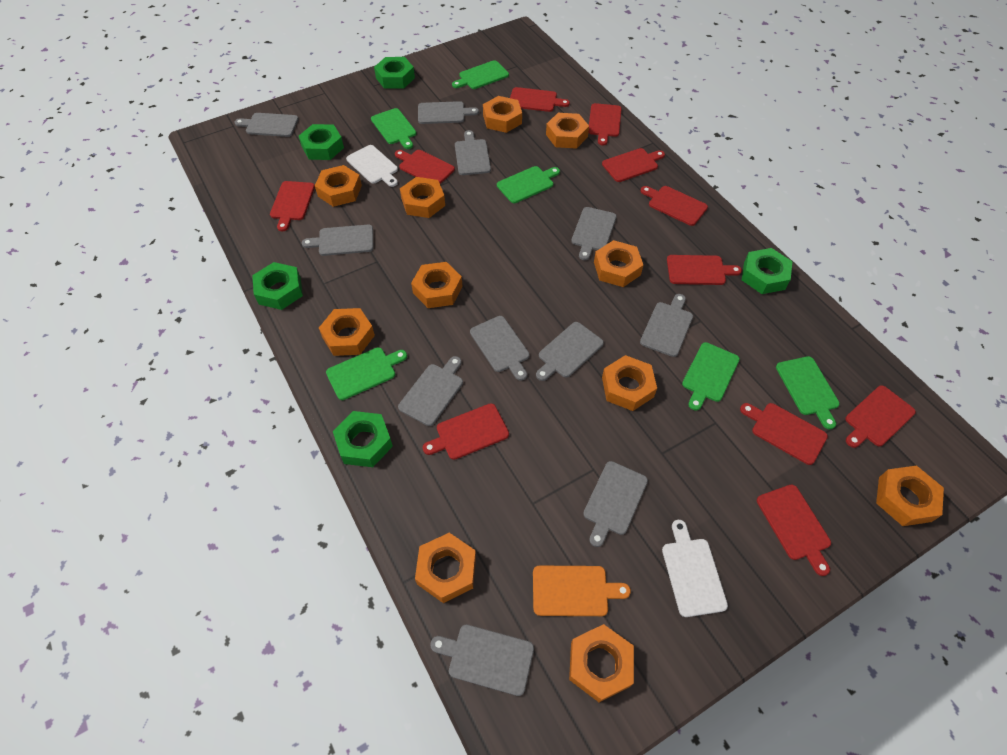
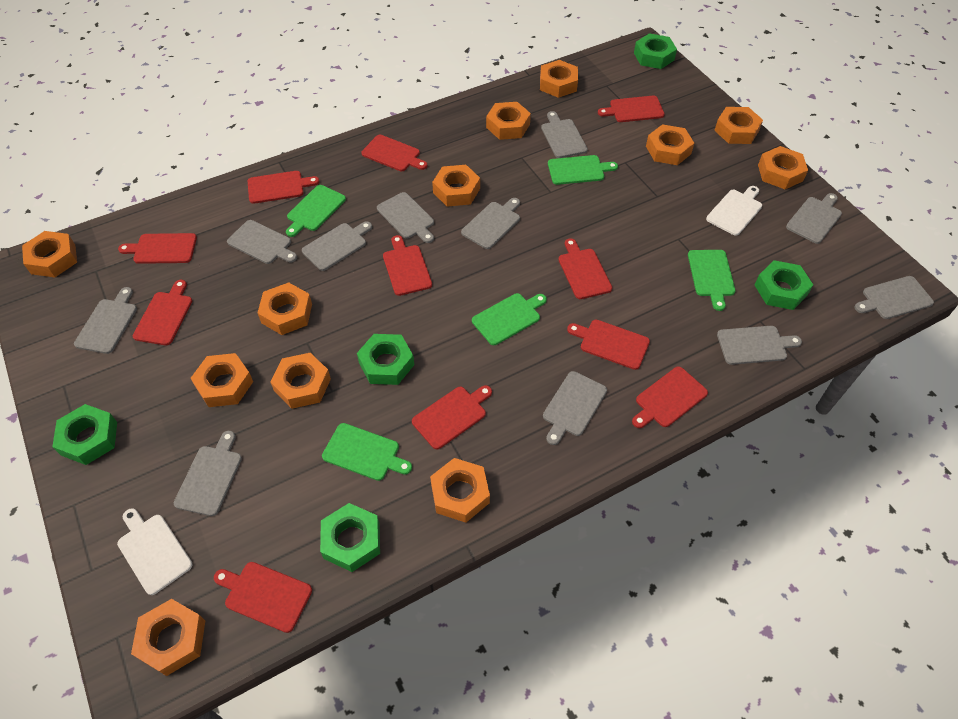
green cutting board: [326,347,407,400] [371,108,416,149] [452,60,509,89] [497,166,560,203] [682,342,740,411] [776,356,840,429] = 6 -> [286,185,346,237] [322,423,412,481] [472,293,547,345] [548,155,618,185] [688,250,736,311] = 5
orange cutting board: [533,566,631,616] = 1 -> none = 0
orange nut: [315,165,362,207] [319,308,375,356] [400,177,445,218] [411,262,463,308] [415,533,476,603] [483,96,522,133] [546,113,589,149] [569,624,634,702] [594,240,643,287] [602,355,657,411] [876,465,944,526] = 11 -> [22,231,77,277] [131,599,205,676] [191,353,253,407] [258,282,312,335] [270,353,331,409] [430,458,490,523] [432,165,480,207] [486,102,531,140] [540,60,578,98] [646,124,694,165] [714,107,763,144] [758,146,808,189] = 12

